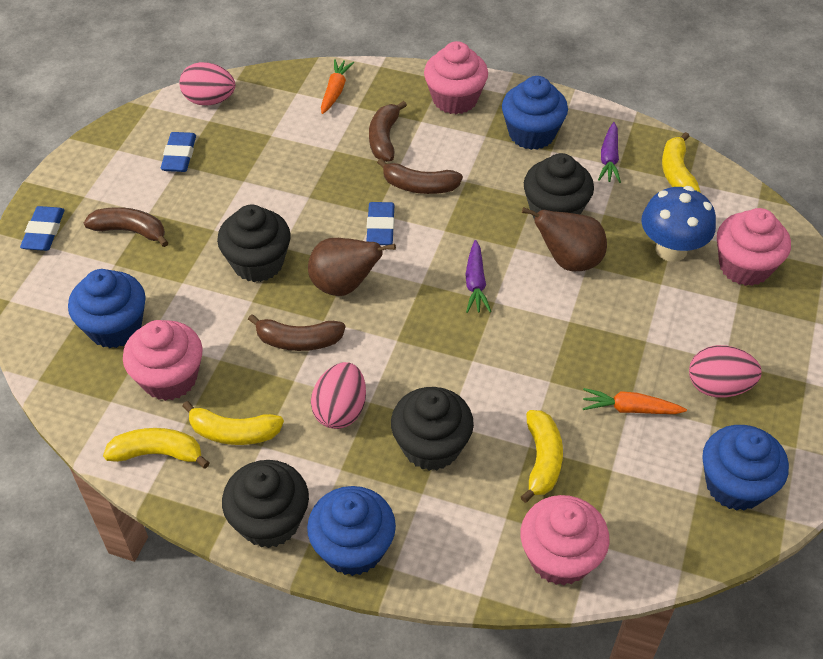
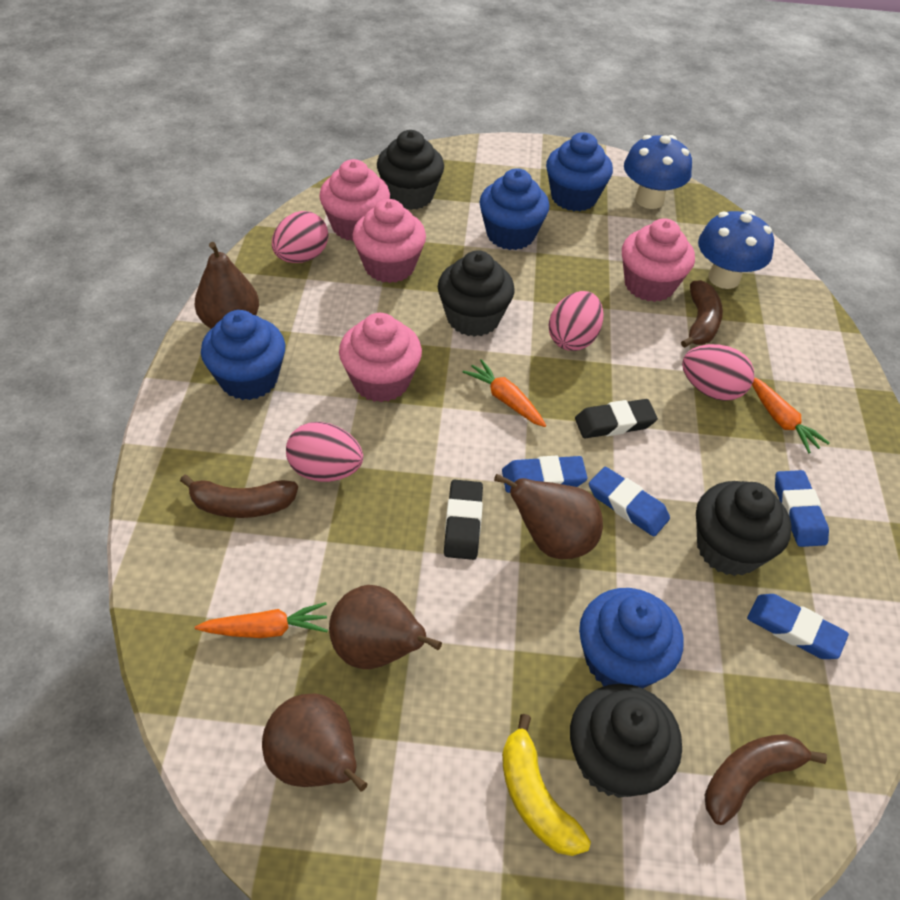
black eraser: none = 0 -> [444,480,483,560] [575,399,658,438] = 2
blue eraser: [20,206,65,251] [161,132,196,172] [366,202,395,245] = 3 -> [502,456,588,493] [589,467,670,536] [747,594,849,659] [775,470,829,547] = 4
blue mushroom: [641,186,716,262] = 1 -> [624,135,692,209] [698,210,774,289] = 2
brown banana: [84,207,168,247] [248,314,345,351] [369,101,407,162] [377,158,463,194] = 4 -> [180,475,298,518] [681,280,723,348] [705,734,827,825] = 3
brown pear: [308,238,396,296] [522,207,607,271] = 2 -> [195,242,259,329] [262,693,368,791] [329,585,442,669] [494,474,603,559] = 4
orange carrot: [321,59,354,114] [583,388,687,414] = 2 -> [195,602,328,638] [463,359,546,427] [752,377,830,453] = 3
pink egg: [179,62,236,105] [311,362,366,429] [689,345,762,398] = 3 -> [272,211,328,263] [286,422,363,482] [549,291,604,351] [682,344,754,401] = 4
purple carrot: [465,240,491,313] [598,122,621,183] = 2 -> none = 0
yellow banana: [103,428,210,469] [182,401,284,445] [521,410,563,503] [662,132,700,192] = 4 -> [502,714,591,856] = 1

